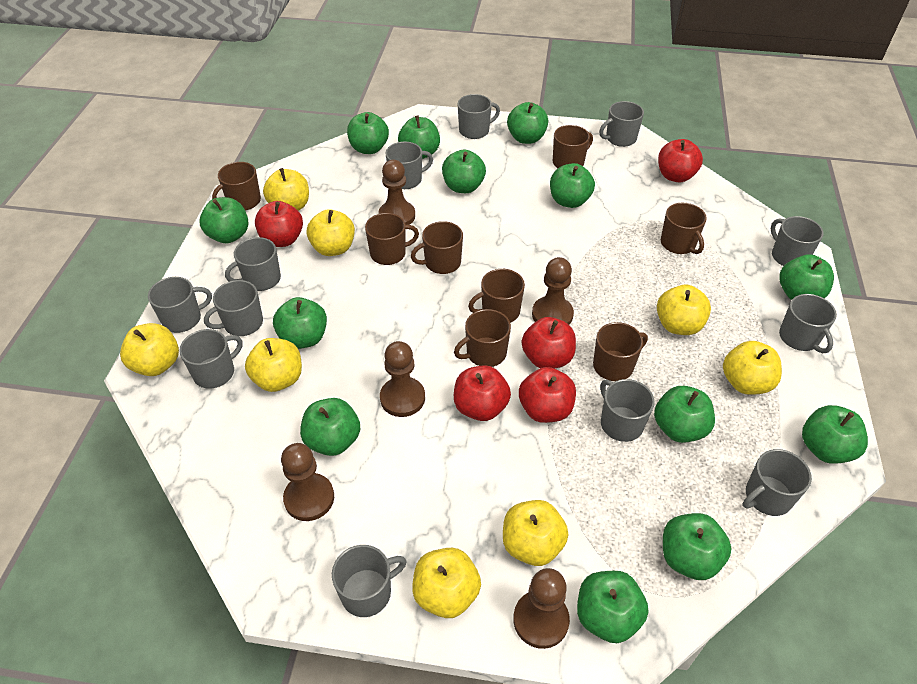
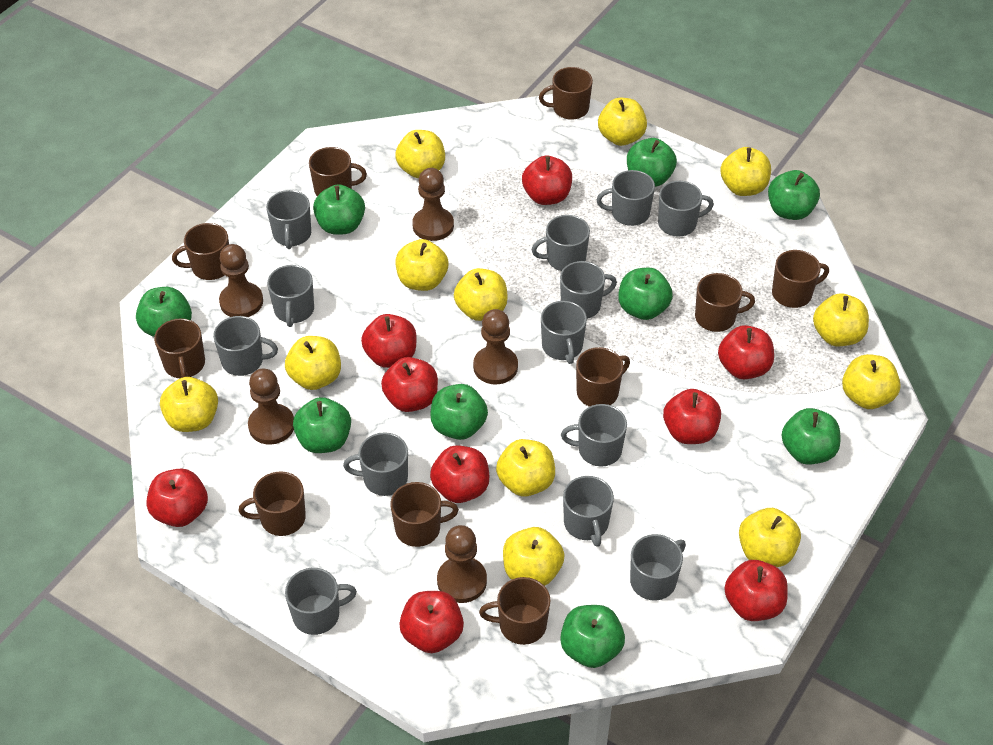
brown mug: [212,162,261,210] [365,213,419,265] [411,221,463,274] [454,309,511,367] [468,269,525,323] [553,125,593,168] [593,322,648,381] [661,203,707,254] = 8 -> [154,318,205,378] [172,223,229,280] [238,471,306,536] [309,147,367,196] [390,482,459,547] [479,577,551,645] [539,67,593,120] [576,347,630,407] [695,273,755,332] [772,250,829,308] = 10
green apple: [200,197,248,243] [273,297,327,349] [300,398,360,456] [347,112,389,154] [398,115,440,159] [442,150,486,193] [507,102,548,144] [550,163,595,208] [577,571,648,643] [654,386,715,443] [663,513,732,580] [779,254,834,300] [802,405,868,464] = 13 -> [136,287,192,337] [293,397,351,453] [313,184,365,235] [430,384,488,440] [560,605,625,668] [619,268,673,320] [627,138,677,187] [768,170,820,220] [781,408,840,465] = 9
grey mug: [148,277,212,333] [179,329,243,389] [204,280,263,336] [225,237,281,291] [332,545,407,617] [386,141,433,189] [458,94,500,139] [599,101,644,147] [600,379,655,442] [742,449,812,516] [771,216,823,266] [779,294,837,353] = 12 -> [213,316,278,376] [266,190,311,249] [267,265,314,327] [285,568,357,635] [343,432,408,496] [531,215,590,271] [541,301,587,364] [560,261,617,319] [561,404,627,466] [563,476,614,547] [596,170,655,226] [630,534,686,600] [658,181,714,237] = 13
red apple: [255,201,303,247] [454,365,511,421] [519,367,576,423] [522,317,576,369] [658,139,703,182] = 5 -> [146,468,208,527] [361,314,416,368] [381,357,438,412] [399,591,464,653] [430,445,489,503] [522,156,572,205] [663,389,721,444] [718,325,774,379] [724,560,788,621] = 9
yellow apple: [120,323,179,376] [245,338,302,392] [263,168,309,211] [307,209,355,256] [412,548,481,618] [503,500,568,566] [657,285,711,335] [723,341,782,395] = 8 -> [160,377,218,432] [285,336,341,390] [395,130,445,178] [396,239,448,291] [454,268,508,321] [496,439,555,497] [503,527,565,586] [598,98,647,146] [720,147,771,196] [739,508,801,567] [813,293,869,346] [842,354,901,409] = 12

